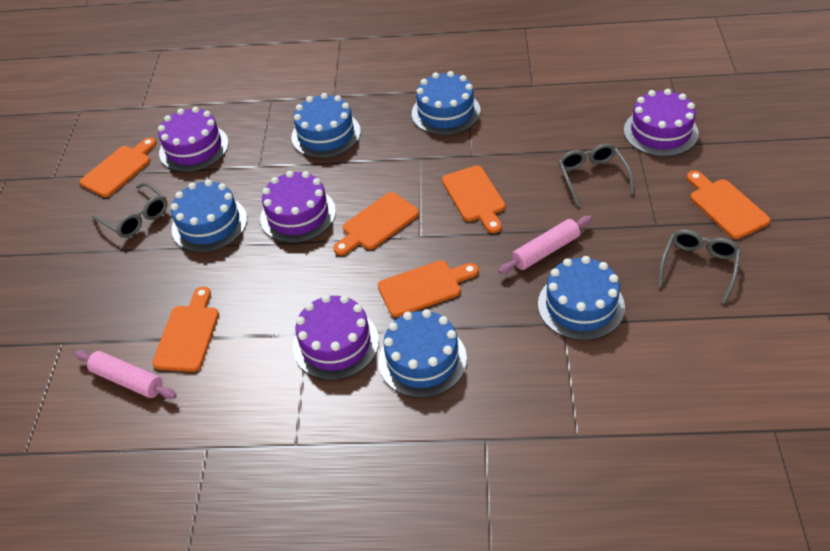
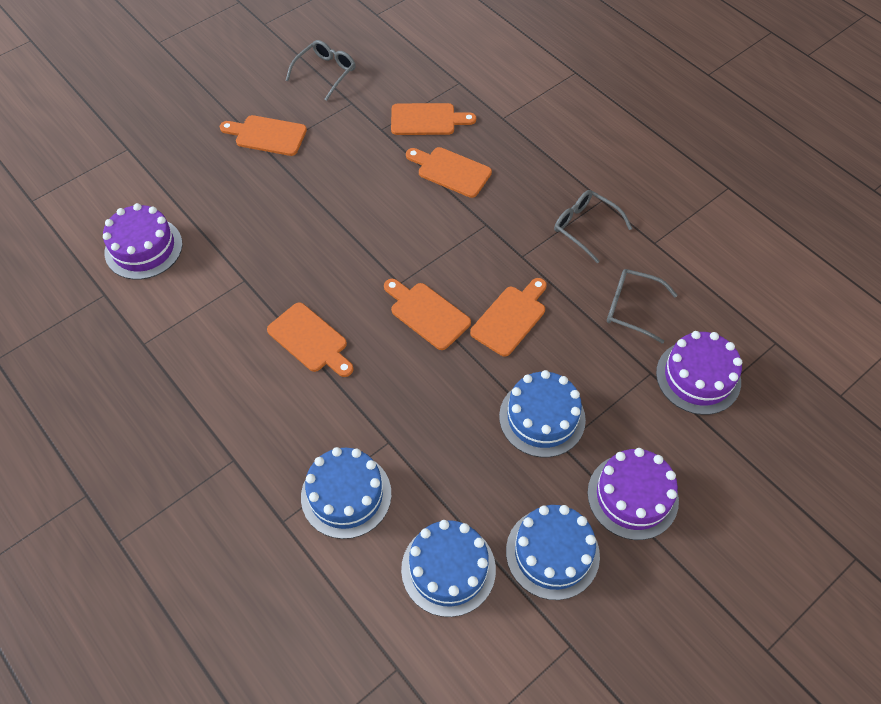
blue cake: [171,179,247,252] [291,93,361,158] [378,309,467,398] [412,71,481,135] [538,256,625,340] = 5 -> [301,447,392,539] [401,520,496,617] [499,370,586,457] [506,505,600,600] = 4
pink rolling pin: [75,350,177,399] [498,216,592,274] = 2 -> none = 0
purple cake: [158,107,229,172] [260,171,336,243] [293,295,379,380] [624,89,699,156] = 4 -> [103,203,183,280] [587,448,679,540] [656,331,742,415] = 3

